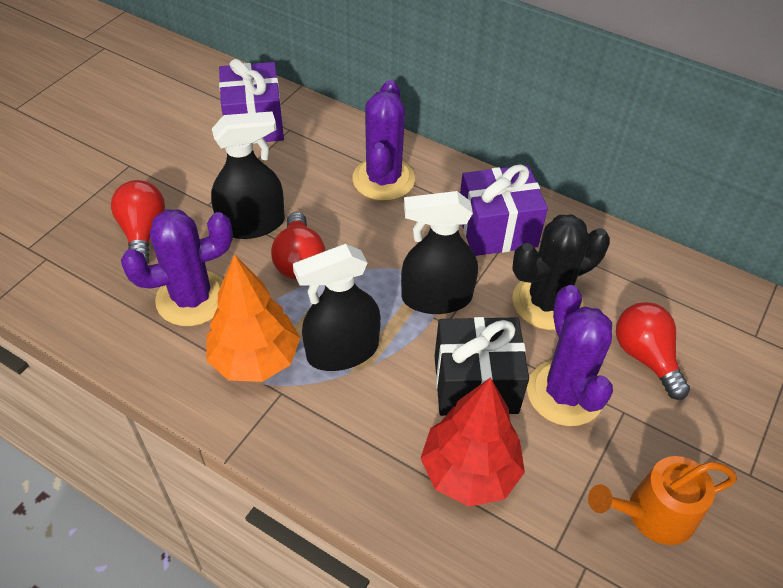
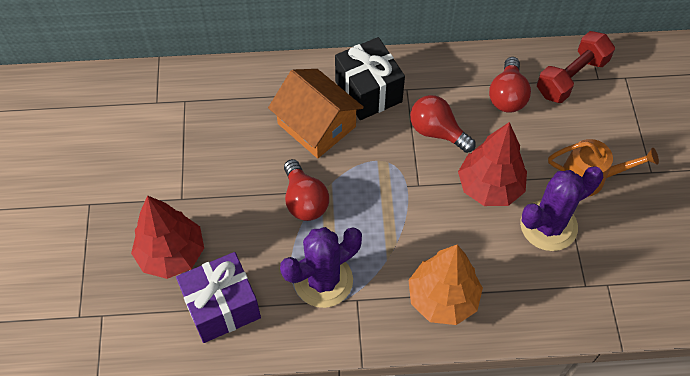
black cactus: [512,214,610,330] = 1 -> none = 0
black spray bottle: [211,111,285,239] [293,244,381,371] [401,191,478,314] = 3 -> none = 0
orange house: none = 0 -> [268,69,364,158] = 1
purple cactus: [121,209,233,326] [352,80,415,201] [527,285,613,426] = 3 -> [280,227,362,308] [520,166,603,251] = 2
purple gift: [219,59,284,144] [460,164,548,256] = 2 -> [176,252,261,343] = 1
red dumbbell: none = 0 -> [537,31,615,103] = 1
red tree: [421,377,525,507] = 1 -> [131,195,204,279] [458,122,527,206] = 2

